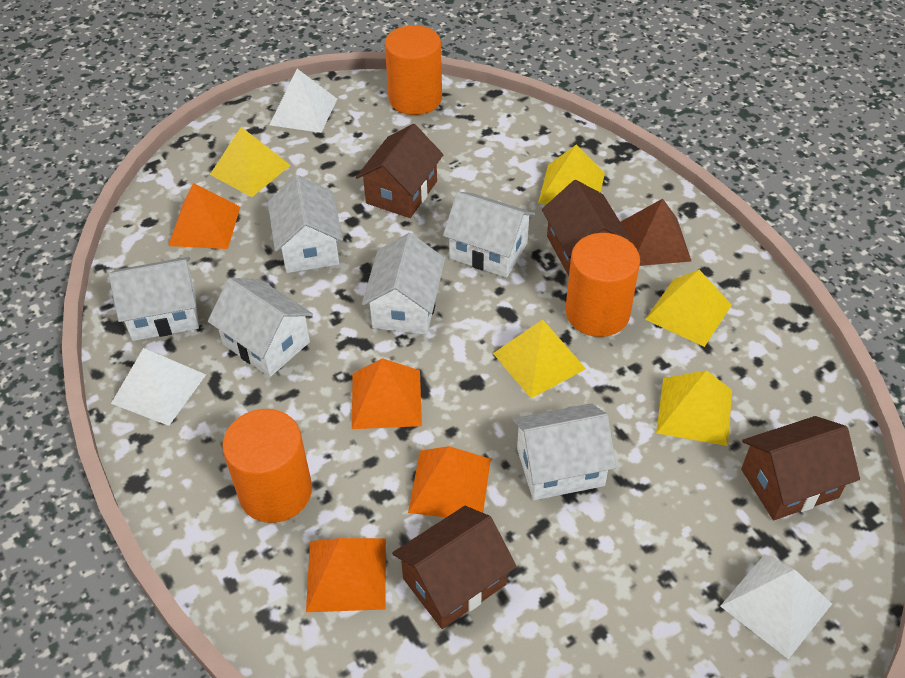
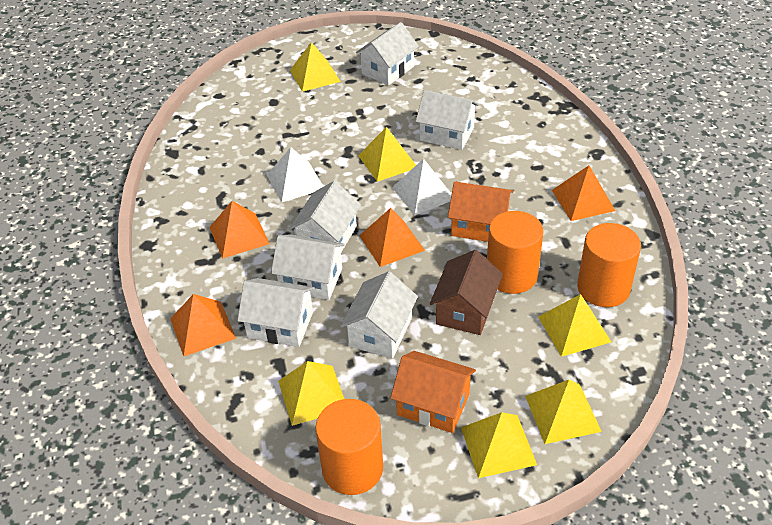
brown house: [356,124,444,218] [392,506,517,629] [542,180,632,276] [741,416,860,520] = 4 -> [430,250,503,335] = 1
brown pyramid: [621,199,691,266] = 1 -> none = 0
orange house: none = 0 -> [390,351,476,433] [448,182,514,242] = 2
white pyramid: [111,348,206,426] [269,69,337,133] [720,554,832,659] = 3 -> [267,148,324,203] [392,158,452,215] = 2
yellow pyramid: [210,127,290,197] [493,319,586,398] [538,145,605,205] [645,270,732,347] [656,370,732,446] = 5 -> [278,361,344,426] [290,42,341,92] [358,127,416,182] [461,412,537,478] [525,380,602,444] [538,294,611,357] = 6

